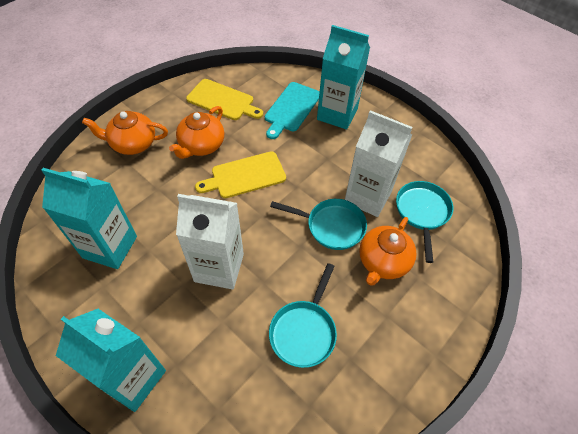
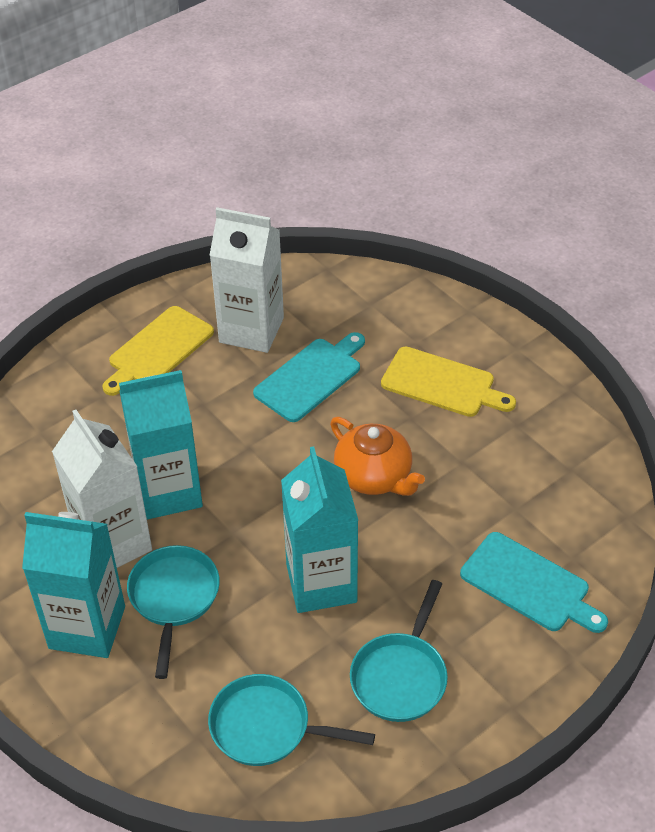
orange teapot: [82,111,168,155] [169,106,224,159] [359,217,417,286] = 3 -> [330,417,425,496] = 1
turquoise cutting board: [265,82,320,139] = 1 -> [253,332,365,422] [460,532,608,633] = 2

